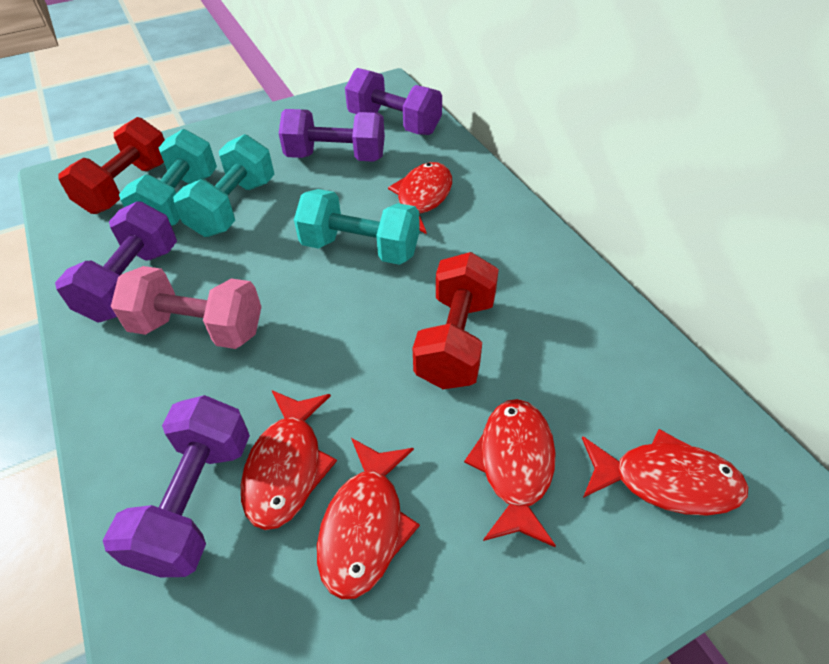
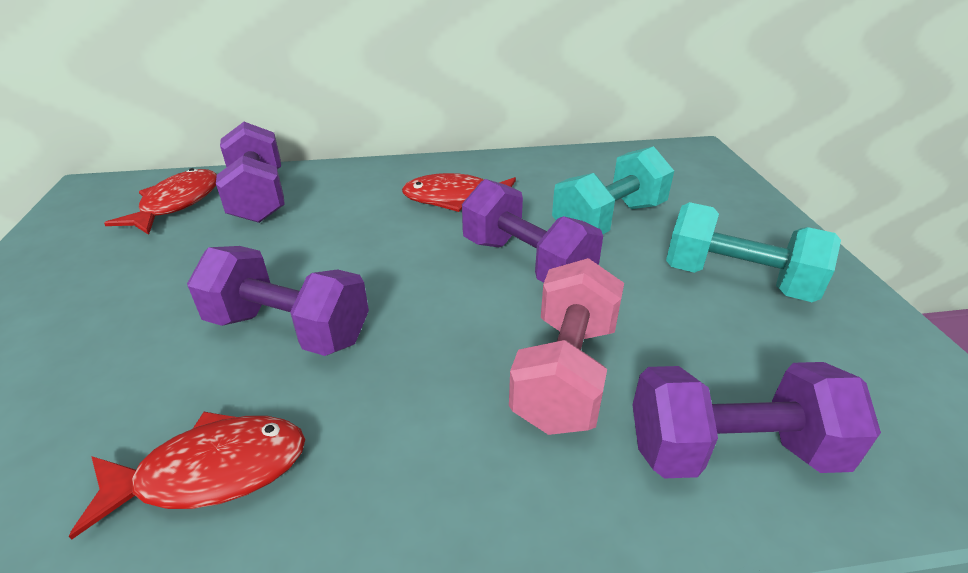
red dumbbell: [58,117,165,214] [413,252,499,389] = 2 -> none = 0
red fish: [241,390,337,530] [317,438,420,599] [388,162,452,234] [464,399,556,547] [582,429,749,515] = 5 -> [69,412,305,540] [104,168,217,235] [402,173,516,212] = 3
turquoise dumbbell: [119,129,217,226] [173,134,275,237] [294,189,420,265] = 3 -> [552,146,674,234] [666,202,841,302] = 2

